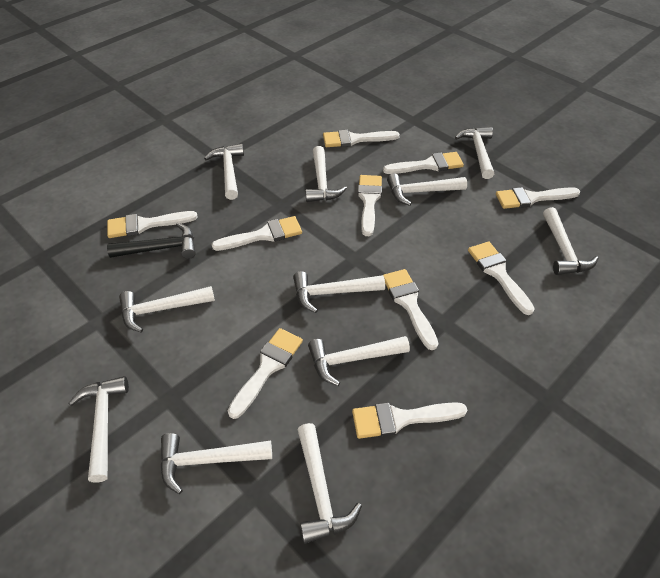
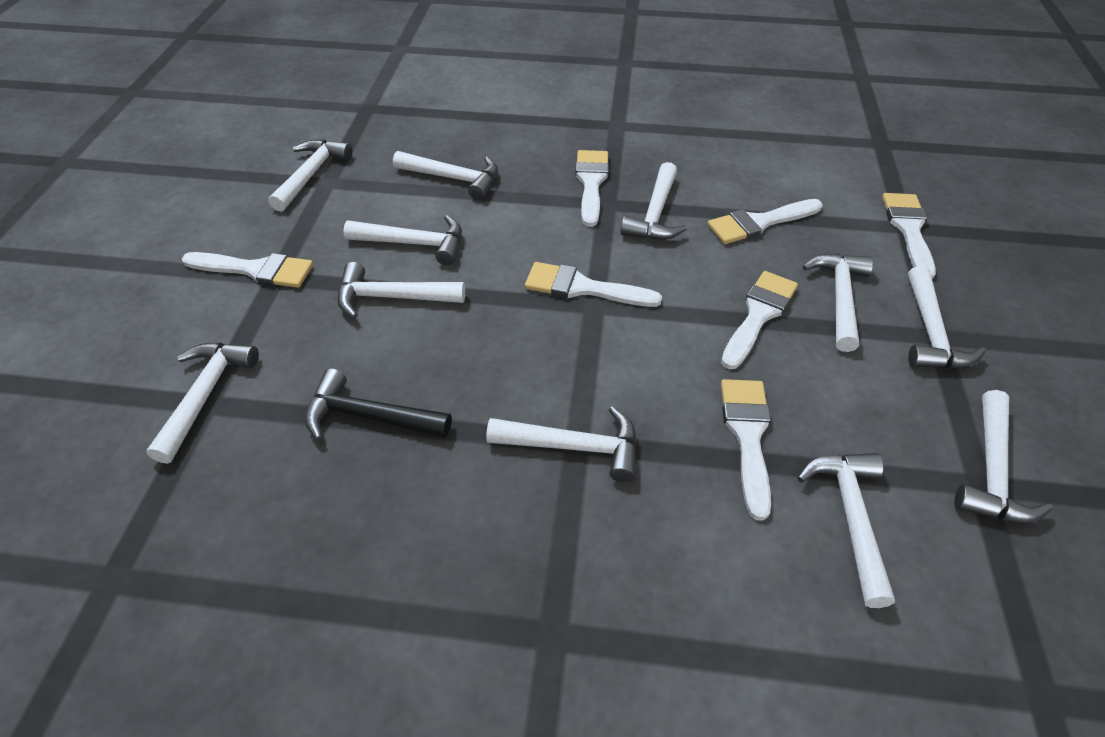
white brush: [107,211,198,238] [211,216,302,251] [228,328,303,419] [323,130,400,147] [352,402,467,439] [358,175,382,236] [383,152,464,174] [383,269,438,350] [468,241,535,315] [496,187,580,209] = 10 -> [182,252,313,288] [525,262,662,307] [575,150,609,227] [708,199,823,244] [721,271,798,369] [721,379,771,521] [882,193,936,279] = 7

